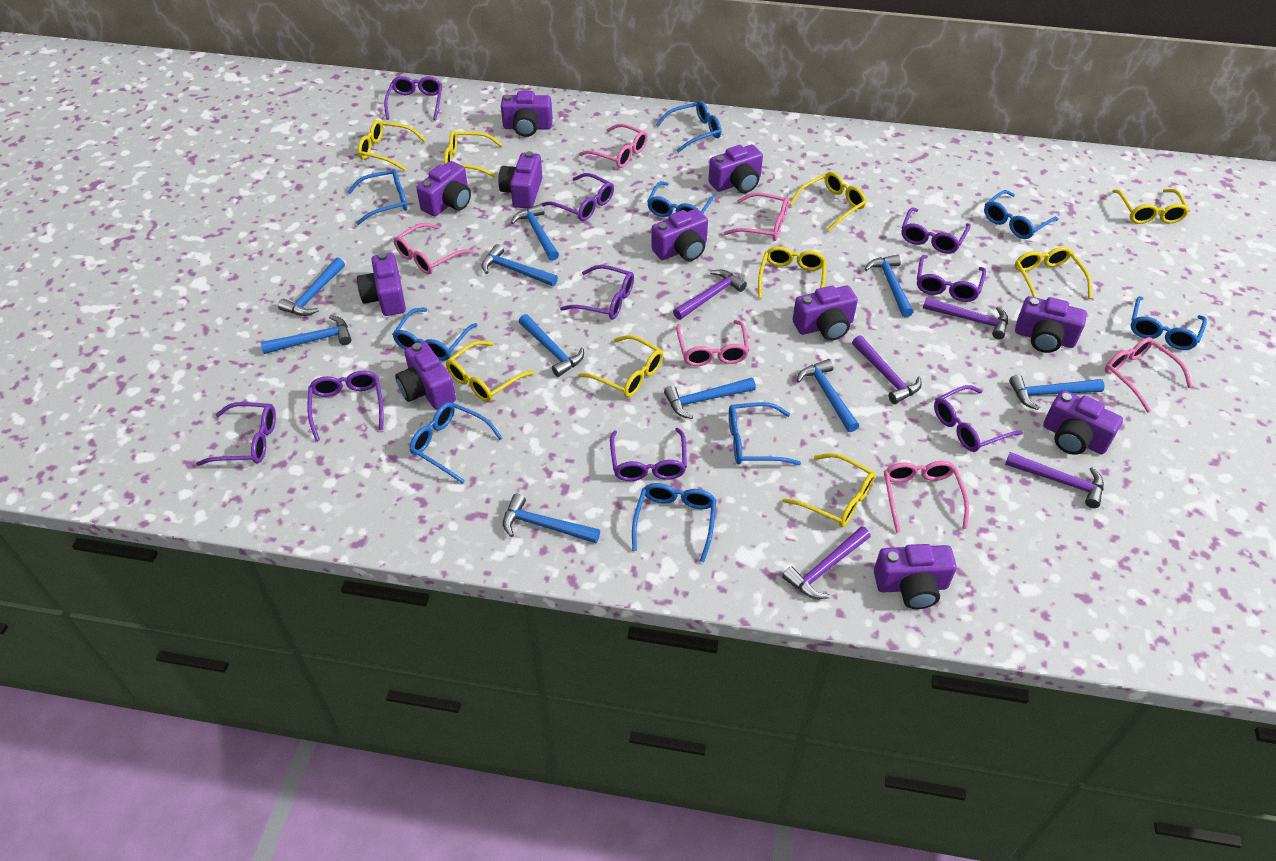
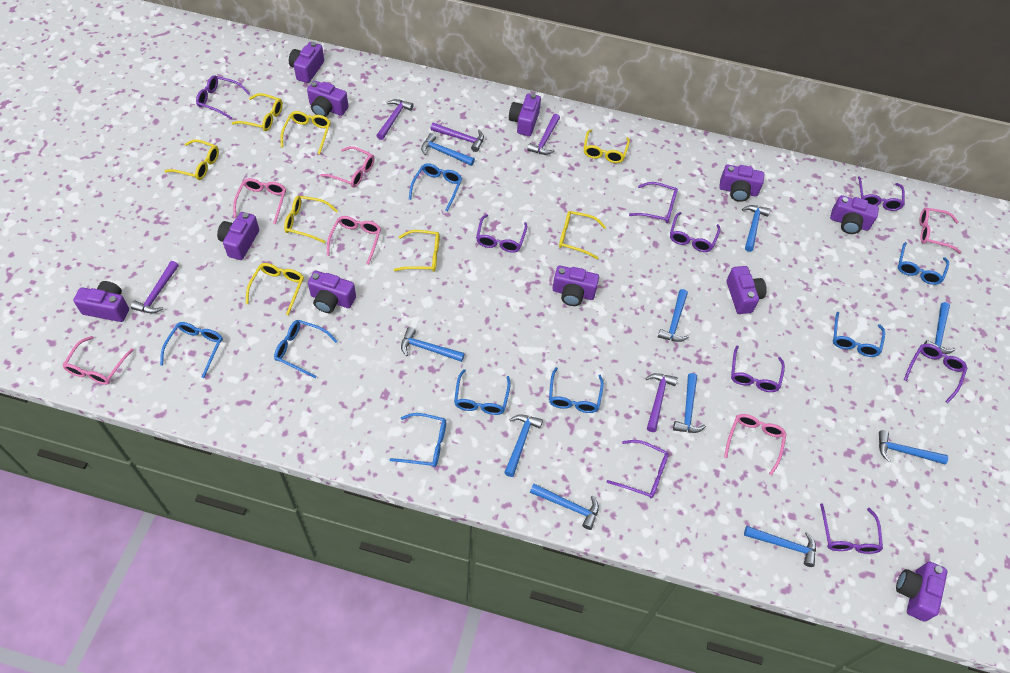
blue glasses: [347,169,408,225] [392,308,477,361] [410,402,503,484] [632,483,717,562] [647,181,716,217] [656,101,721,153] [729,402,801,465] [984,190,1059,239] [1131,296,1207,350] = 9 -> [160,322,223,378] [274,320,338,378] [389,413,446,467] [409,163,462,211] [454,369,511,415] [549,367,604,413] [833,312,885,357] [898,242,949,285] = 8
yellow glasses: [358,120,426,171] [444,130,503,177] [446,340,534,402] [578,335,663,397] [758,246,826,298] [782,453,875,527] [789,172,866,232] [1015,247,1092,299] [1112,189,1189,224] = 9 -> [165,139,219,180] [232,93,283,131] [246,263,304,315] [281,111,331,154] [284,196,338,243] [393,230,440,272] [559,211,606,259] [584,129,630,163] = 8

